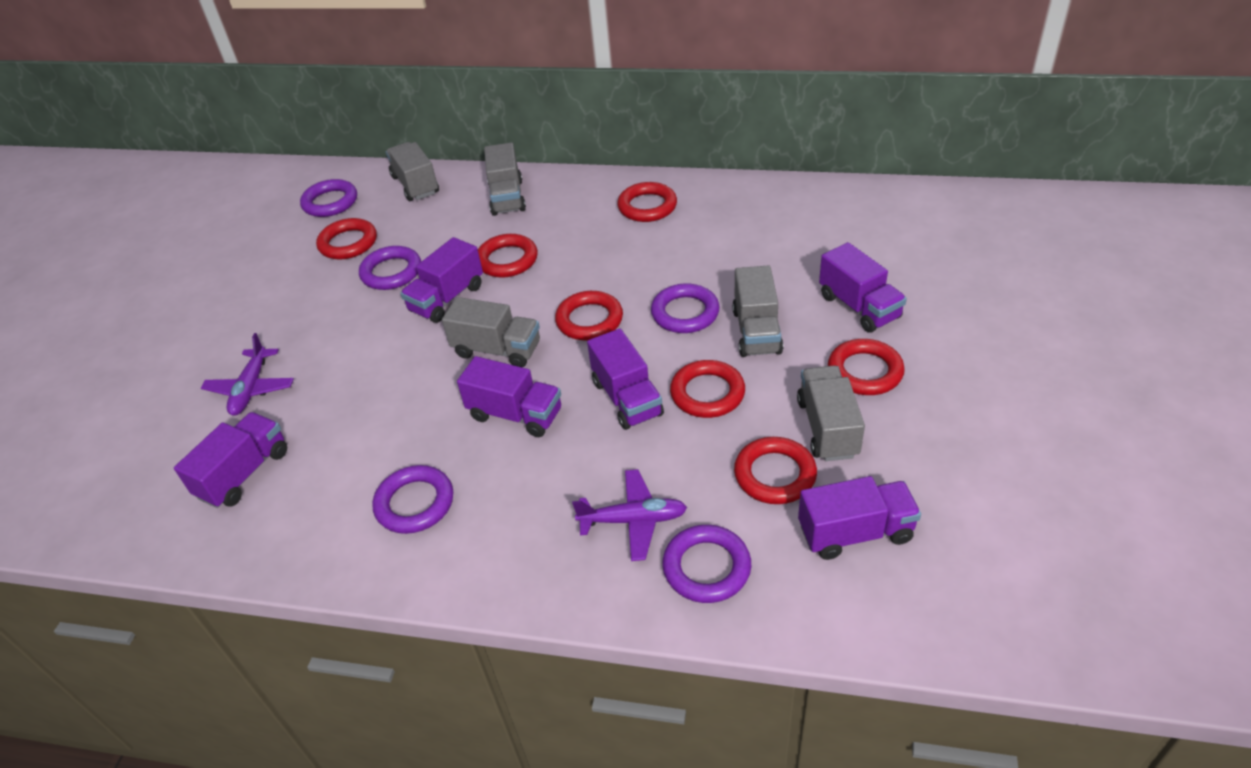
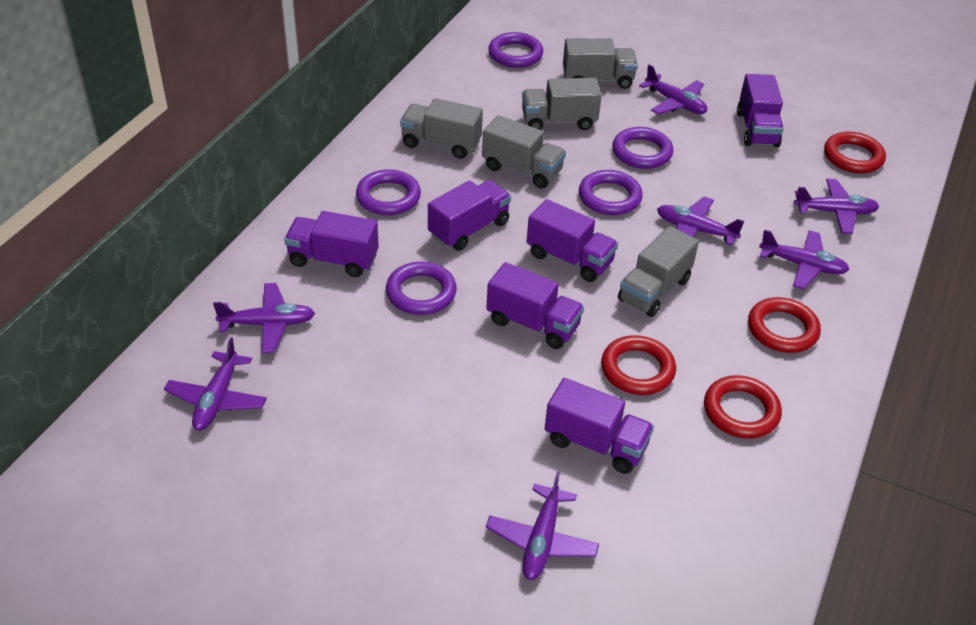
purple plane: [201,333,294,416] [572,469,687,561] = 2 -> [164,337,267,431] [213,283,315,353] [486,472,599,580] [639,65,707,115] [657,197,744,246] [759,230,850,289] [794,179,879,234] = 7
red ring: [316,218,377,260] [478,234,538,278] [555,291,623,340] [617,182,677,222] [670,360,745,418] [734,437,817,504] [828,339,905,395] = 7 -> [601,335,676,395] [704,375,782,439] [748,297,821,353] [824,132,886,173] = 4

